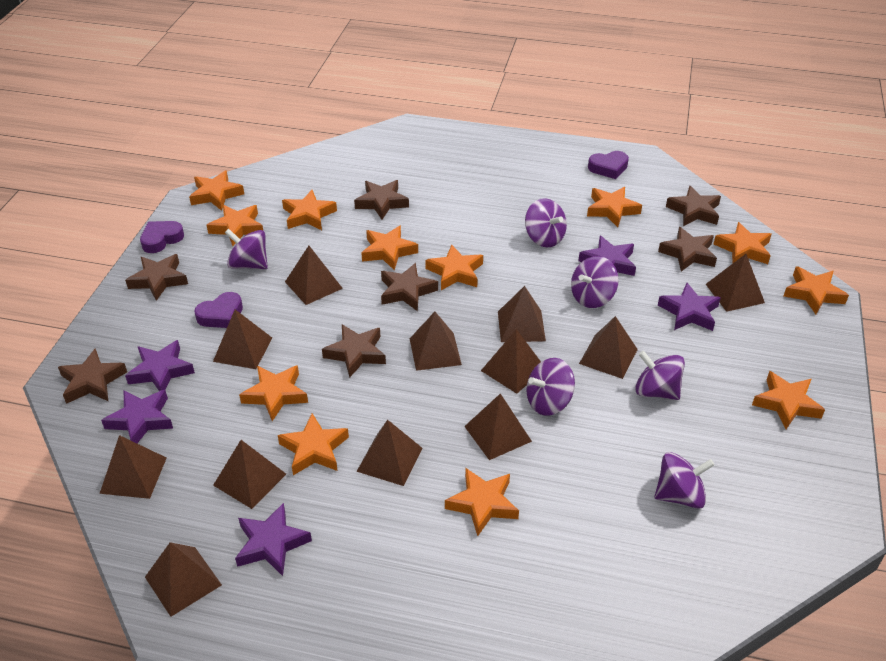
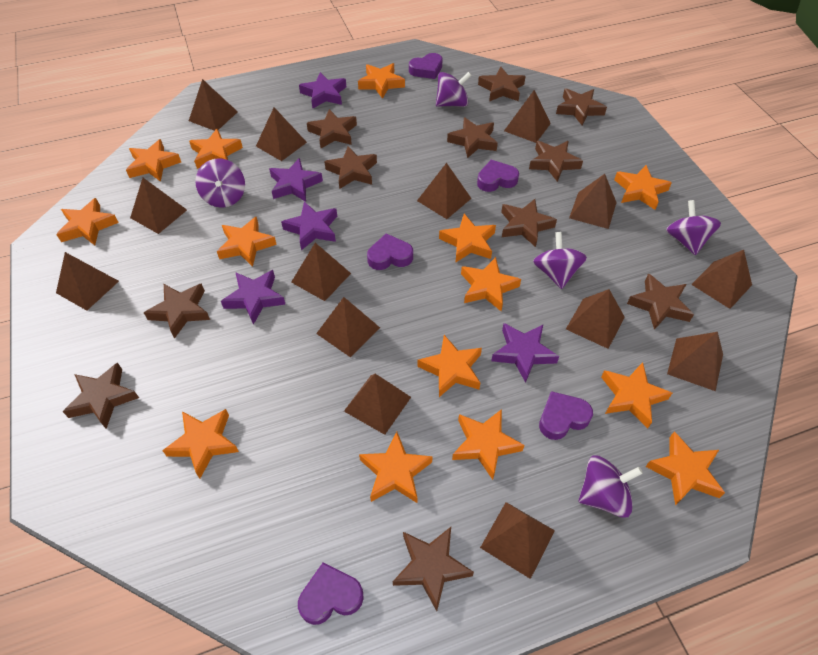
brown pyramid: [99,435,166,499] [145,542,222,617] [213,310,272,369] [213,440,286,509] [285,246,343,305] [356,420,423,486] [410,312,462,371] [464,394,532,460] [481,329,541,394] [498,286,546,342] [579,316,638,379] [706,254,765,312] = 12 -> [56,252,119,311] [130,178,187,234] [189,79,238,131] [256,107,307,161] [291,243,351,301] [316,297,380,357] [344,374,411,435] [417,163,472,219] [480,502,555,579] [504,90,551,143] [566,289,625,349] [569,174,617,229] [667,332,723,391] [691,250,752,309] = 14
brown star: [58,348,127,404] [125,254,188,301] [322,324,386,378] [354,180,409,220] [381,263,438,311] [658,227,717,271] [666,186,721,226] = 7 -> [63,362,139,429] [144,283,210,339] [307,109,357,148] [324,146,377,189] [393,527,474,611] [447,117,498,158] [478,67,526,102] [501,199,557,247] [529,141,583,182] [556,88,607,125] [627,273,694,330] = 11
orange star: [189,170,244,211] [206,205,263,246] [239,365,308,421] [278,413,349,475] [282,190,337,230] [361,225,418,270] [425,245,483,290] [445,468,519,536] [587,187,642,227] [714,222,772,264] [752,371,825,429] [784,266,849,314] = 12 -> [56,198,119,245] [126,139,181,182] [162,409,239,478] [189,129,243,169] [217,217,277,267] [358,63,405,99] [359,432,433,503] [417,335,482,397] [439,214,496,263] [452,409,525,480] [461,257,521,311] [601,362,672,428] [614,165,672,210] [646,431,725,506] = 14
purple heart: [140,221,184,253] [194,292,243,328] [588,151,629,179] = 3 -> [298,563,364,625] [367,234,413,270] [409,53,443,79] [477,160,519,192] [539,391,593,440] = 5
purple spinning top: [225,229,268,269] [525,198,567,247] [526,358,575,416] [571,256,619,308] [635,351,685,400] [654,452,714,509] = 6 -> [195,158,245,208] [436,72,471,107] [533,232,587,289] [579,455,643,518] [666,200,721,255] = 5

